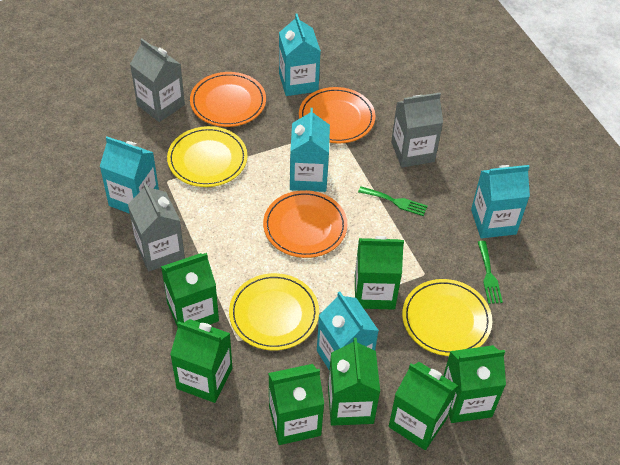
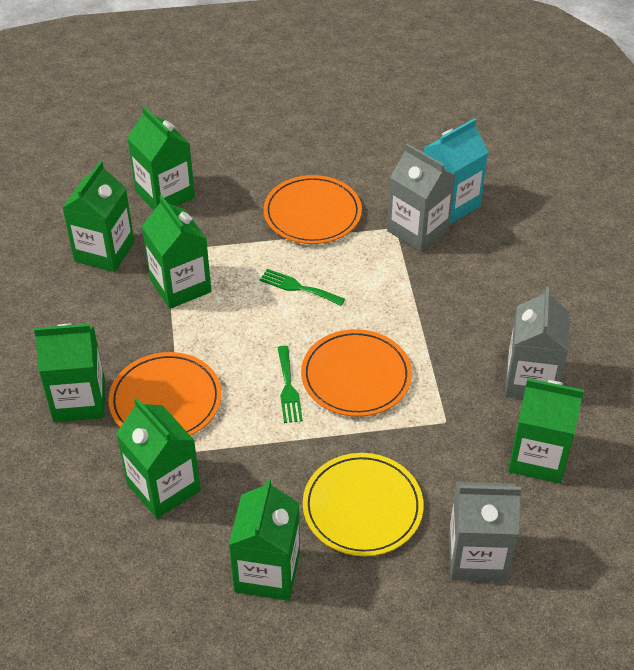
turquoise carton: [100,136,159,214] [279,13,321,96] [290,108,330,192] [317,291,379,370] [471,165,530,238] = 5 -> [424,118,489,224] = 1
yellow plate: [167,126,247,187] [229,273,319,350] [402,279,492,356] = 3 -> [303,453,424,556] = 1

